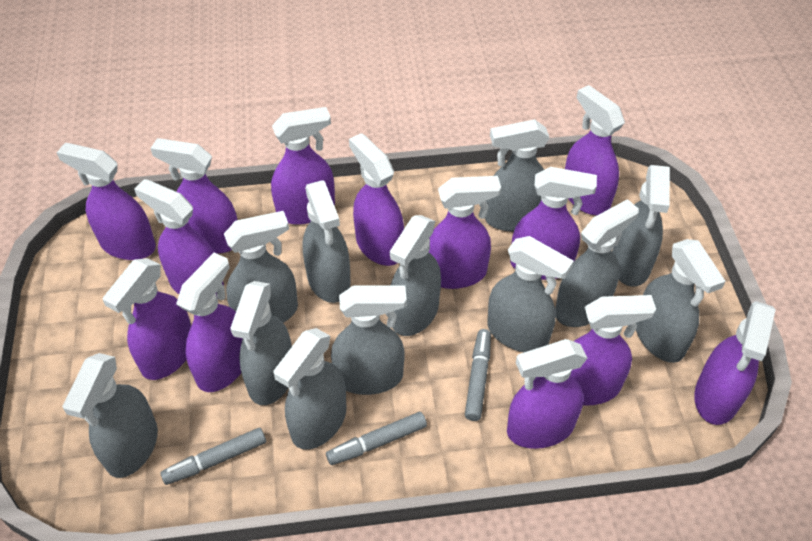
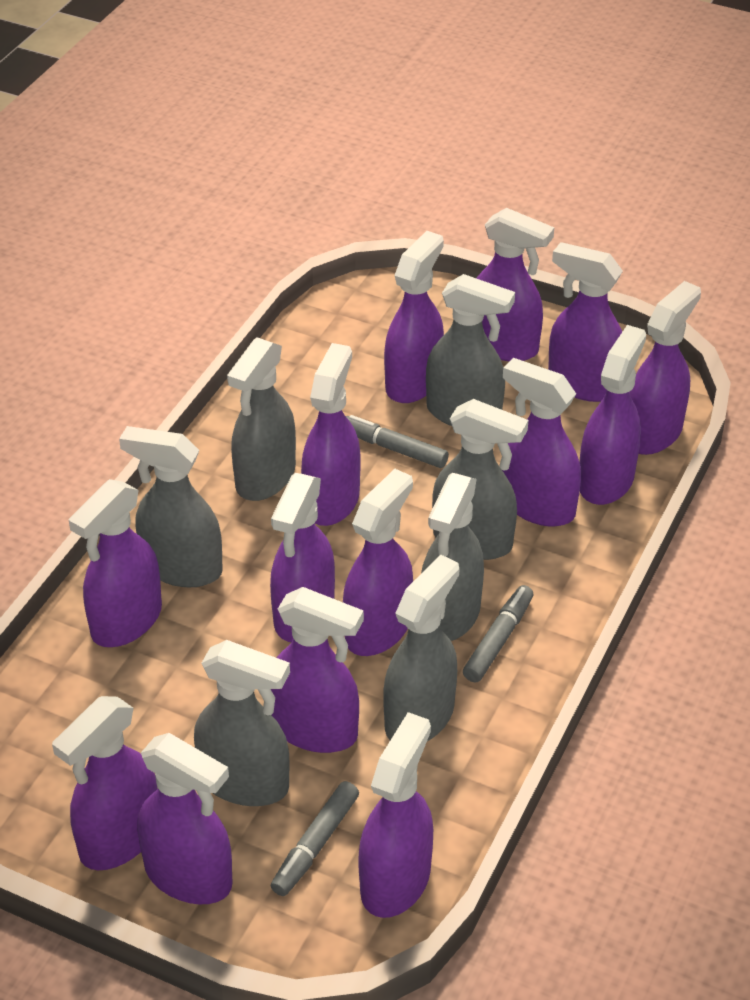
grey spray bottle: [63,353,158,478] [224,211,298,323] [230,281,292,405] [273,328,346,450] [303,180,351,303] [331,285,407,395] [390,215,441,336] [485,119,550,231] [487,236,574,352] [555,199,639,327] [612,165,670,287] [636,239,726,363] = 12 -> [119,426,223,587] [194,640,290,806] [227,337,296,501] [384,554,459,741] [421,473,484,641] [426,274,515,426] [432,399,528,560] = 7
purple spray bottle: [56,143,156,260] [103,258,191,380] [134,179,224,296] [150,138,238,254] [176,253,243,392] [271,107,335,225] [349,133,404,266] [429,176,501,289] [507,339,587,449] [510,167,597,280] [565,85,625,215] [570,295,656,406] [694,301,776,425] = 13 -> [52,696,158,870] [69,479,162,647] [137,733,233,904] [270,473,335,642] [271,587,364,753] [301,343,361,526] [343,469,413,656] [358,712,433,918] [384,231,444,403] [476,208,554,361] [502,358,581,527] [548,242,623,402] [580,325,646,505] [629,281,701,455] = 14

